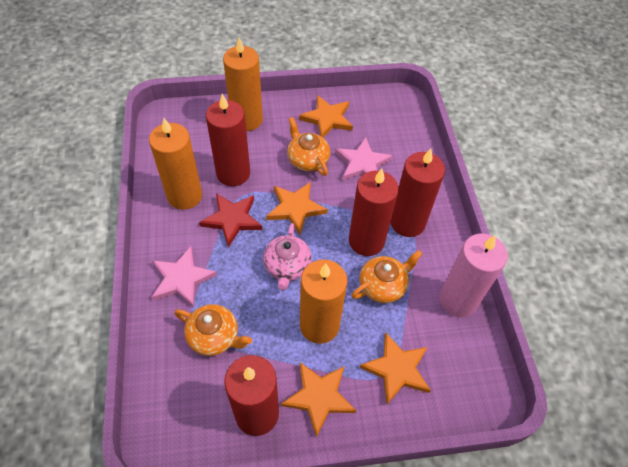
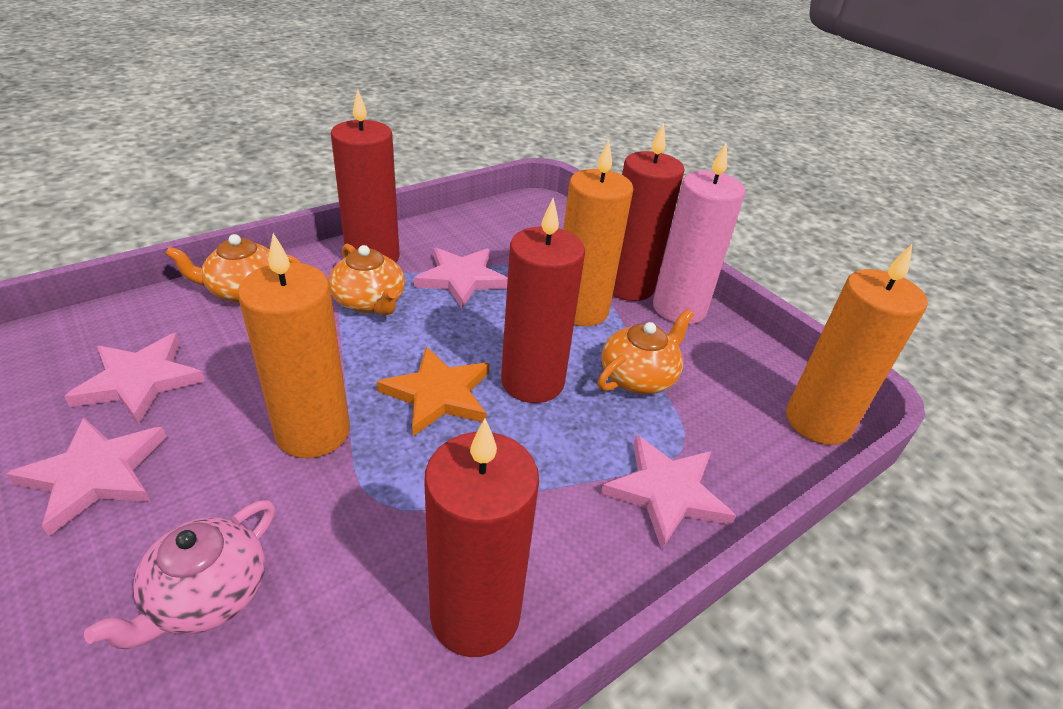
orange star: [266,182,328,235] [281,363,357,437] [299,95,353,137] [360,333,431,405] = 4 -> [377,347,489,436] = 1
pink star: [152,246,217,308] [335,137,393,181] = 2 -> [6,417,167,536] [64,333,205,425] [414,247,508,308] [601,435,736,549] = 4
red star: [199,193,262,248] = 1 -> none = 0

